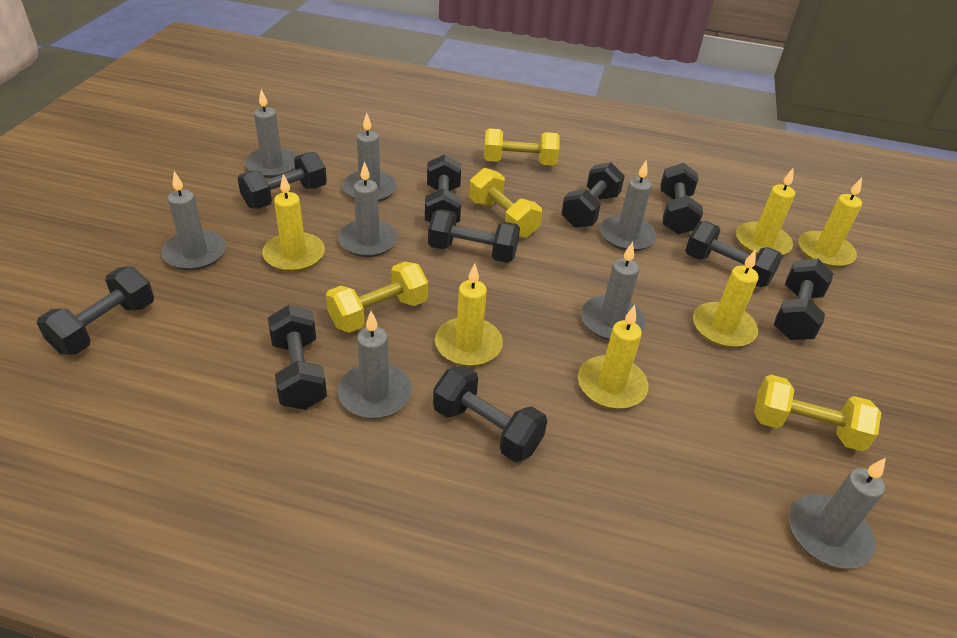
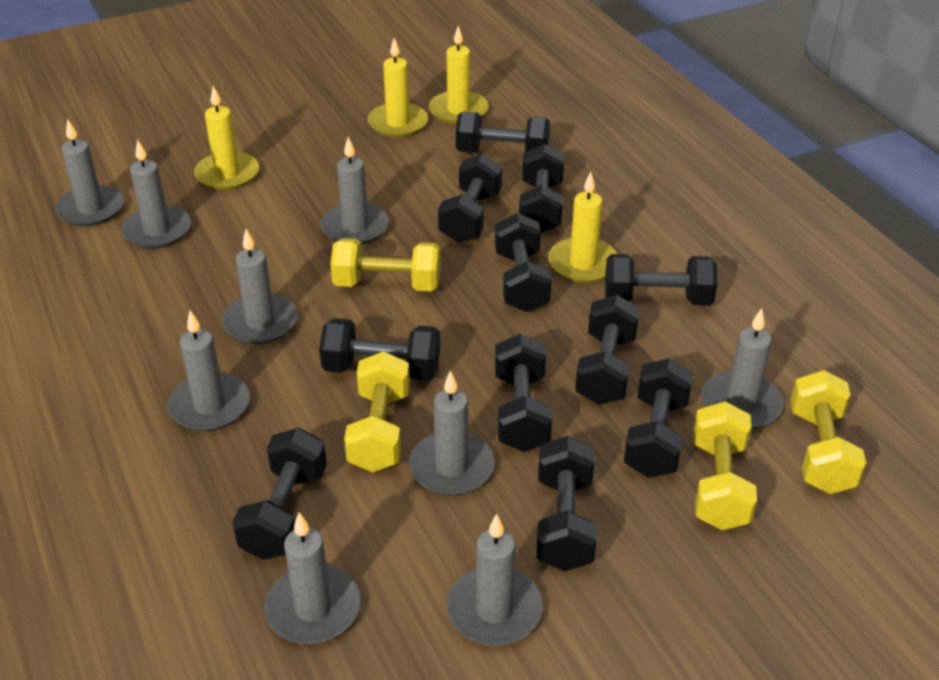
black dumbbell: [37,266,154,354] [238,152,327,209] [268,305,327,410] [425,154,461,223] [428,209,520,263] [433,365,547,462] [561,162,625,228] [660,163,703,235] [685,221,783,287] [774,259,833,340] = 10 -> [232,428,327,560] [319,318,440,381] [438,153,502,243] [456,112,550,153] [495,213,552,312] [495,334,552,452] [519,144,564,233] [537,436,597,571] [575,295,640,405] [605,254,717,306] [624,358,693,478] = 11
grey candle: [161,171,226,271] [245,89,298,178] [338,161,398,257] [338,311,412,419] [342,113,397,202] [581,242,646,340] [600,160,657,251] [789,458,886,569] = 8 -> [55,119,124,227] [121,139,191,249] [167,310,250,431] [222,229,298,344] [264,512,361,644] [321,137,389,245] [409,370,494,496] [446,514,543,646] [701,308,784,429] = 9
yellow candle: [262,174,325,272] [435,264,503,367] [578,305,649,409] [693,249,759,348] [736,167,795,256] [799,178,862,268] = 6 -> [194,86,259,190] [368,38,428,138] [429,26,488,124] [548,171,617,283] = 4

